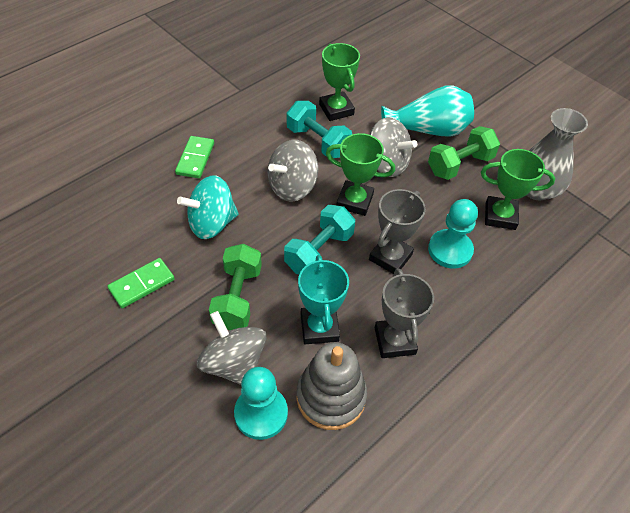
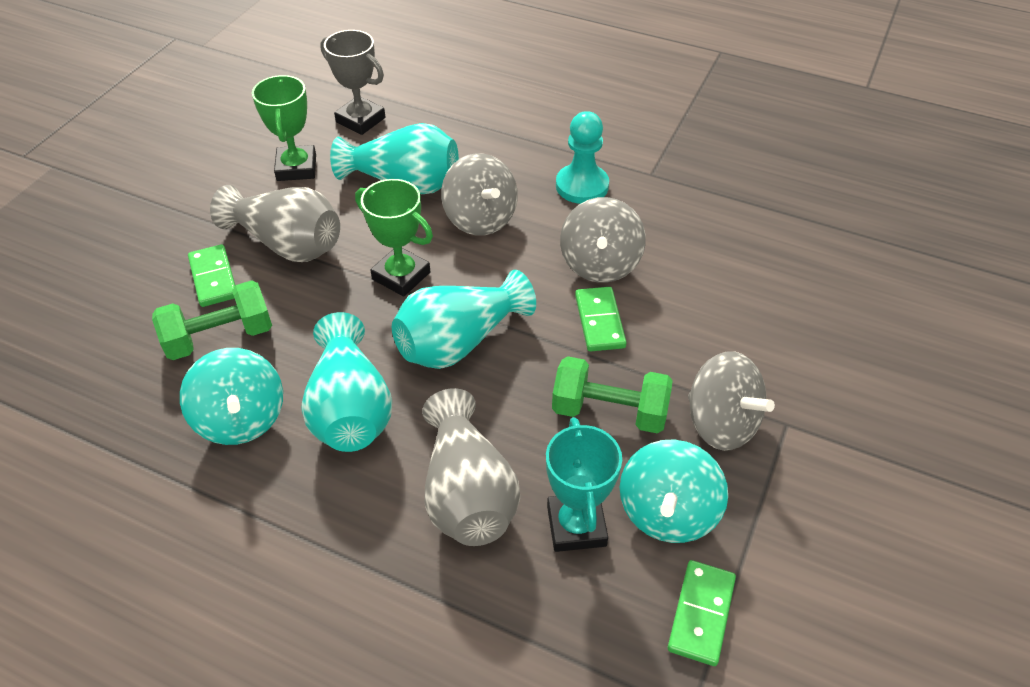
green domino: [107,258,175,308] [175,136,214,178] = 2 -> [188,244,235,307] [575,287,627,352] [668,560,736,666] = 3
green trophy: [319,43,360,121] [326,133,395,216] [481,149,555,230] = 3 -> [252,75,316,181] [355,179,433,297] = 2
grey stacking toy: [296,343,367,430] = 1 -> none = 0
grey trophy: [369,189,426,274] [375,268,434,358] = 2 -> [320,30,385,135] = 1
grey vase: [526,108,588,200] = 1 -> [210,185,340,262] [422,388,520,546] = 2
turquoise dumbbell: [284,205,355,275] [287,101,352,158] = 2 -> none = 0
turquoise pawn: [234,367,288,440] [428,199,478,268] = 2 -> [556,111,609,204] = 1
turquoise spinning top: [177,175,239,239] = 1 -> [180,348,283,445] [620,439,728,543] = 2
turquoise vase: [381,86,474,137] = 1 -> [301,312,392,452] [330,123,459,194] [392,270,536,369] = 3

